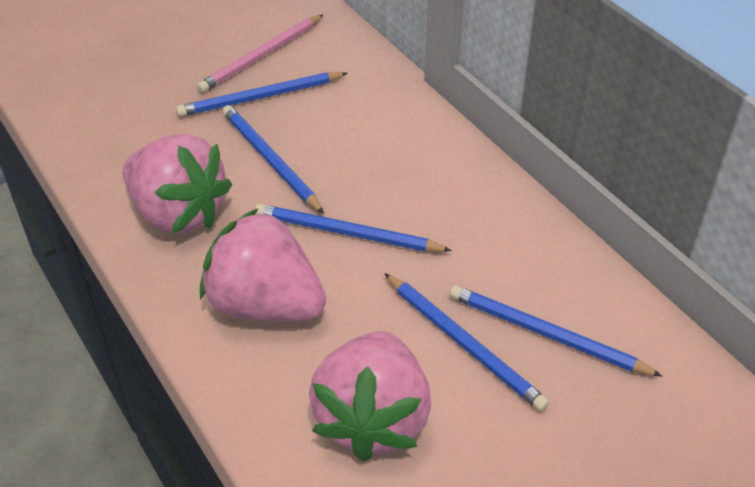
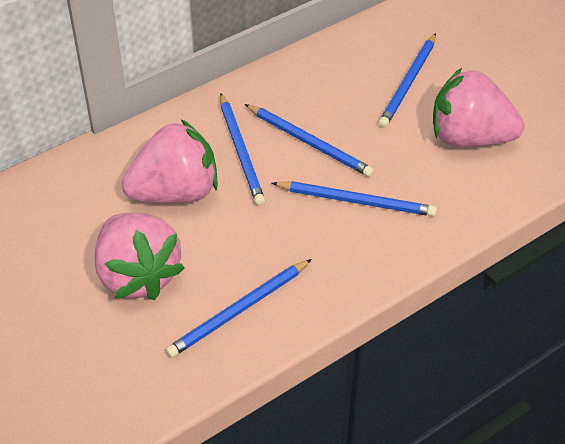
pink pencil: [197,14,324,93] = 1 -> none = 0

